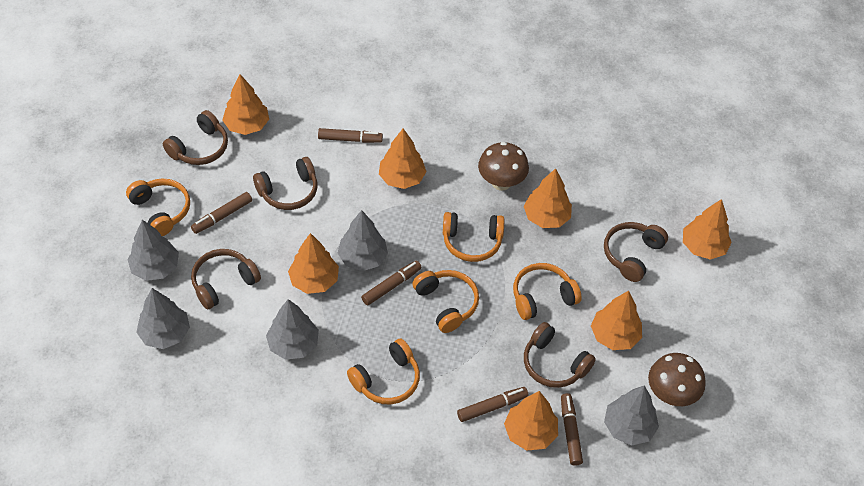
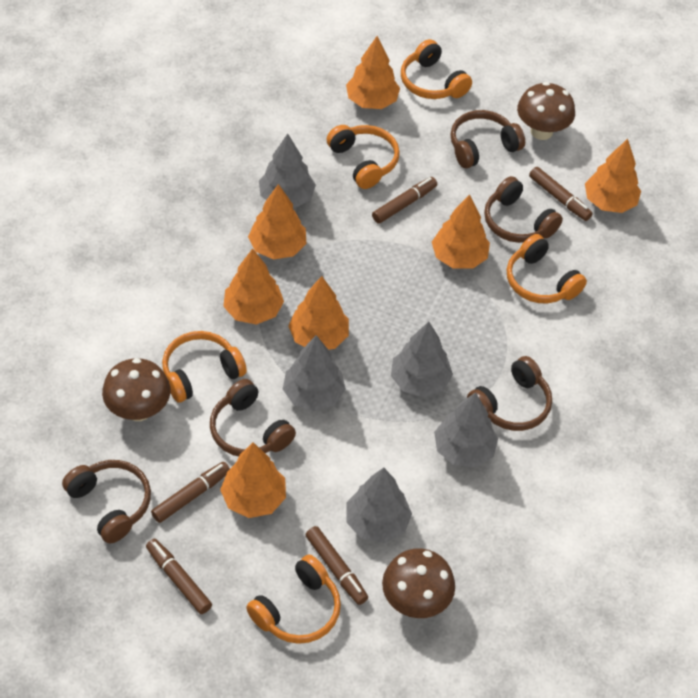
brown mushroom: [478,142,529,191] [648,353,706,406] = 2 -> [102,358,170,421] [382,548,455,618] [517,82,575,140] = 3

